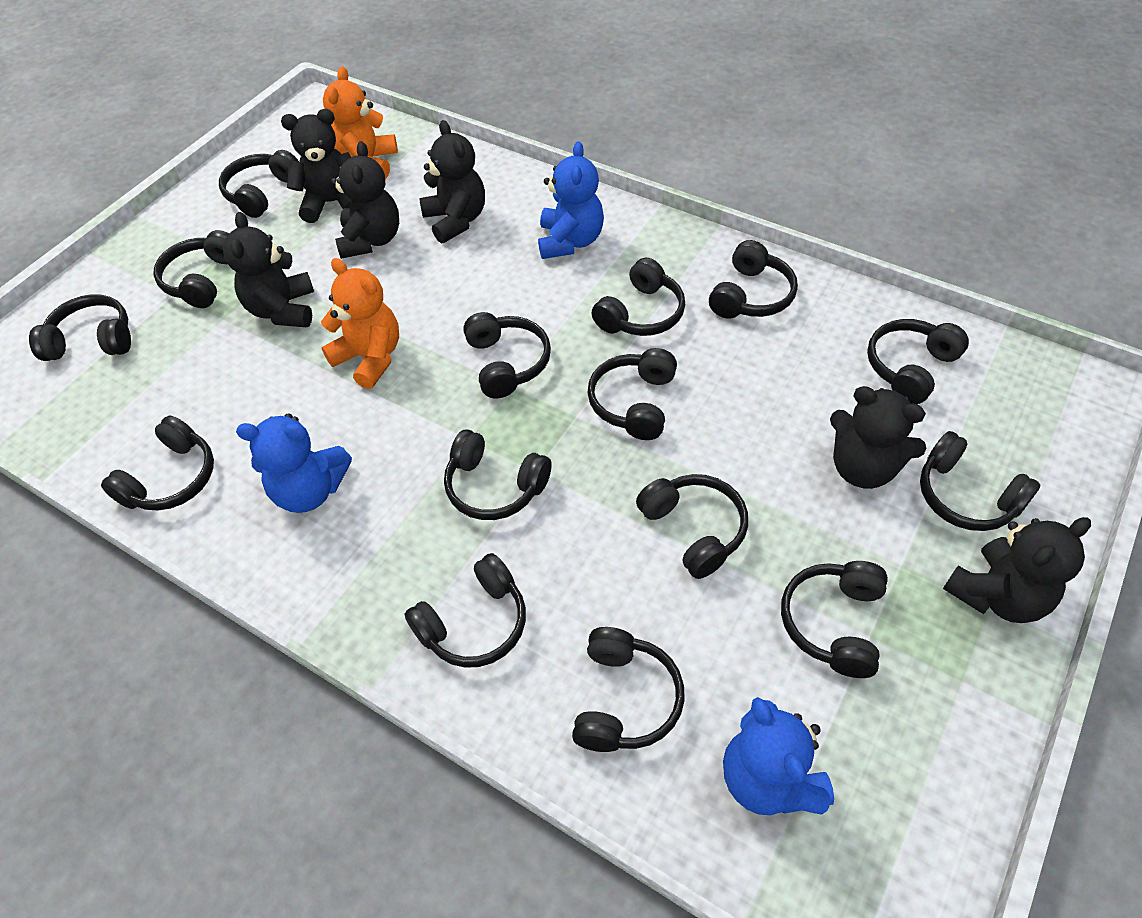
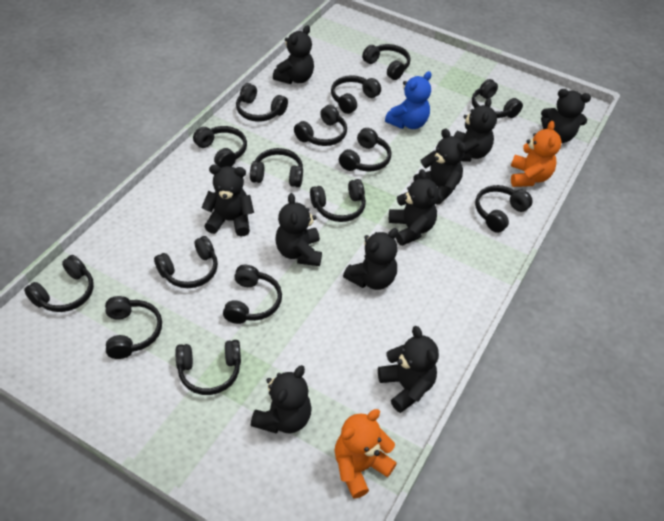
black teddy bear: [223,212,314,327] [281,109,351,223] [331,141,399,259] [419,120,485,243] [830,386,926,489] [943,517,1091,623] = 6 -> [201,165,254,237] [251,365,312,434] [273,25,314,84] [275,193,322,266] [343,228,398,290] [378,326,439,413] [389,169,439,246] [414,128,466,205] [454,98,497,162] [541,89,591,143] = 10
blue teddy bear: [236,413,352,513] [538,141,604,259] [723,697,834,815] = 3 -> [385,71,432,129] = 1

